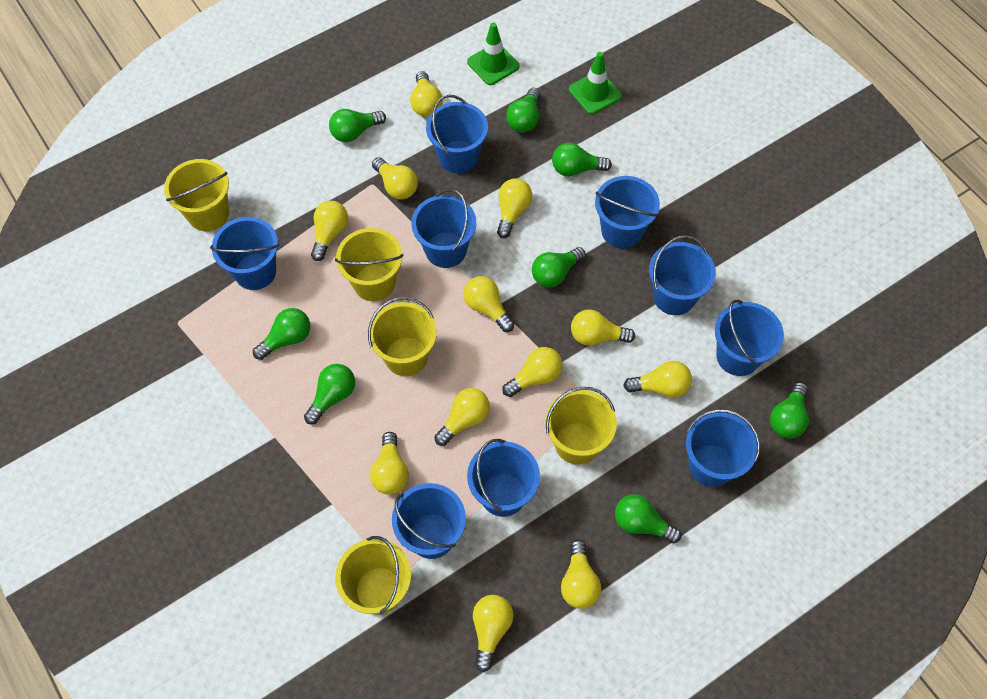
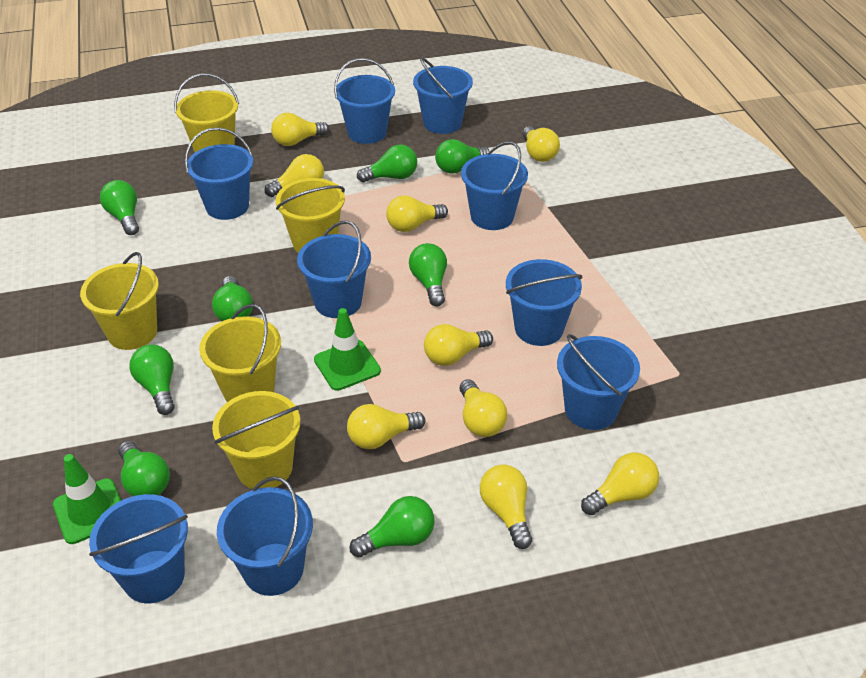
yellow light bulb: [311,201,348,261] [370,432,409,495] [372,157,418,200] [410,71,443,117] [434,388,490,446] [463,276,514,332] [473,595,513,672] [497,178,532,238] [502,347,563,397] [561,539,601,609] [571,309,635,346] [623,361,692,398] = 12 -> [265,154,324,197] [271,113,329,146] [347,404,425,449] [386,195,448,232] [424,324,493,366] [459,379,507,437] [480,464,532,549] [522,126,560,162] [581,452,659,515] = 9

